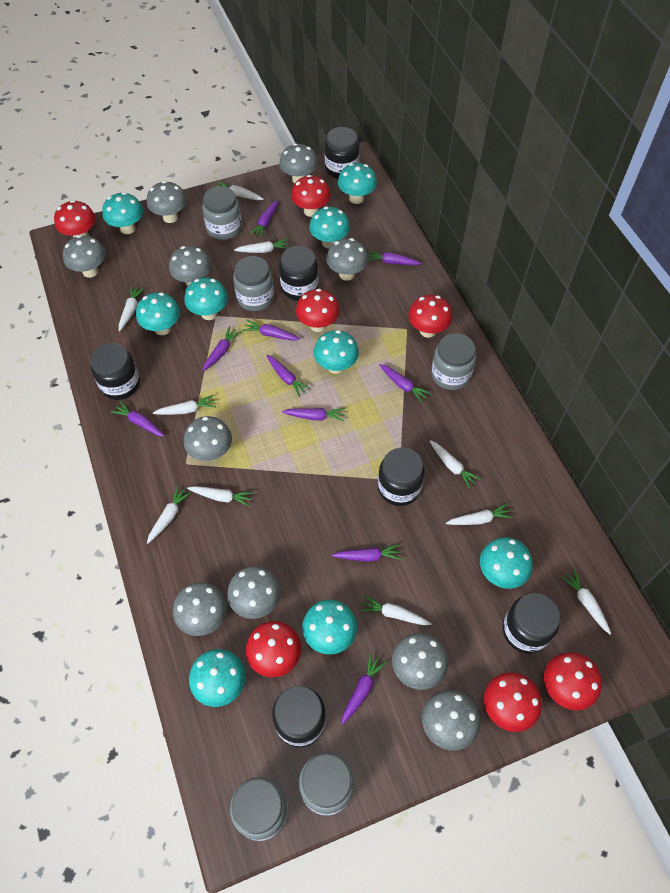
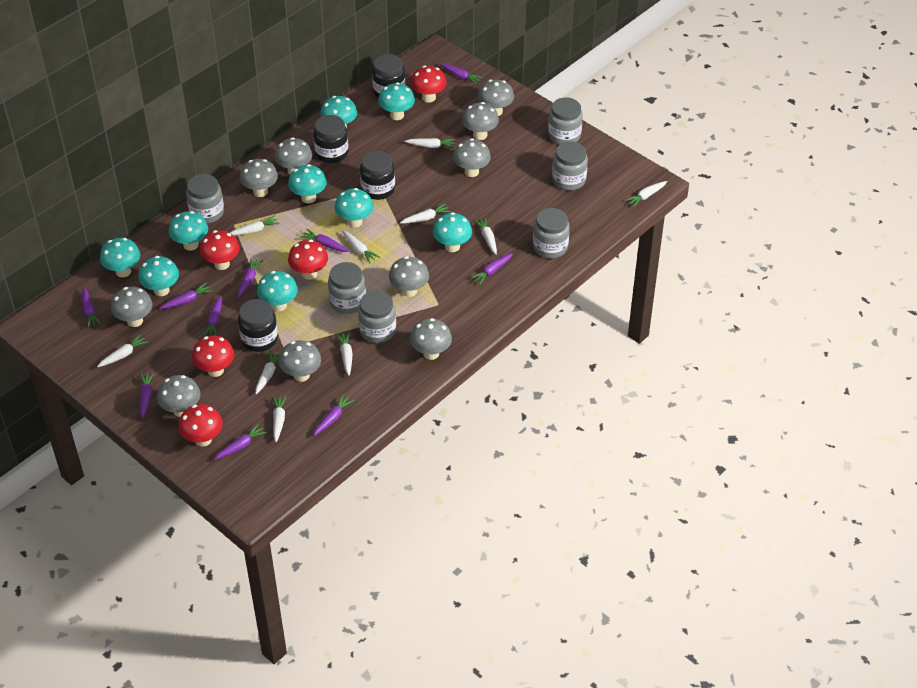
black jar: [90,343,140,400] [272,686,326,747] [279,246,318,301] [325,127,360,179] [378,448,425,506] [502,593,560,653] = 6 -> [238,299,278,352] [313,115,349,163] [360,151,395,200] [372,54,405,98] = 4
grey jar: [202,186,242,240] [230,777,288,841] [233,256,274,311] [299,753,354,816] [431,333,476,390] = 5 -> [186,174,224,223] [328,262,366,314] [358,291,396,343] [533,208,570,258] [548,97,583,145] [552,141,588,190] = 6
red mushroom: [54,200,96,238] [246,621,301,677] [291,175,331,217] [296,289,340,332] [408,295,452,338] [484,673,542,732] [544,652,602,710] = 7 -> [179,404,223,447] [192,336,234,377] [200,230,240,270] [288,240,328,280] [411,66,447,103] = 5

